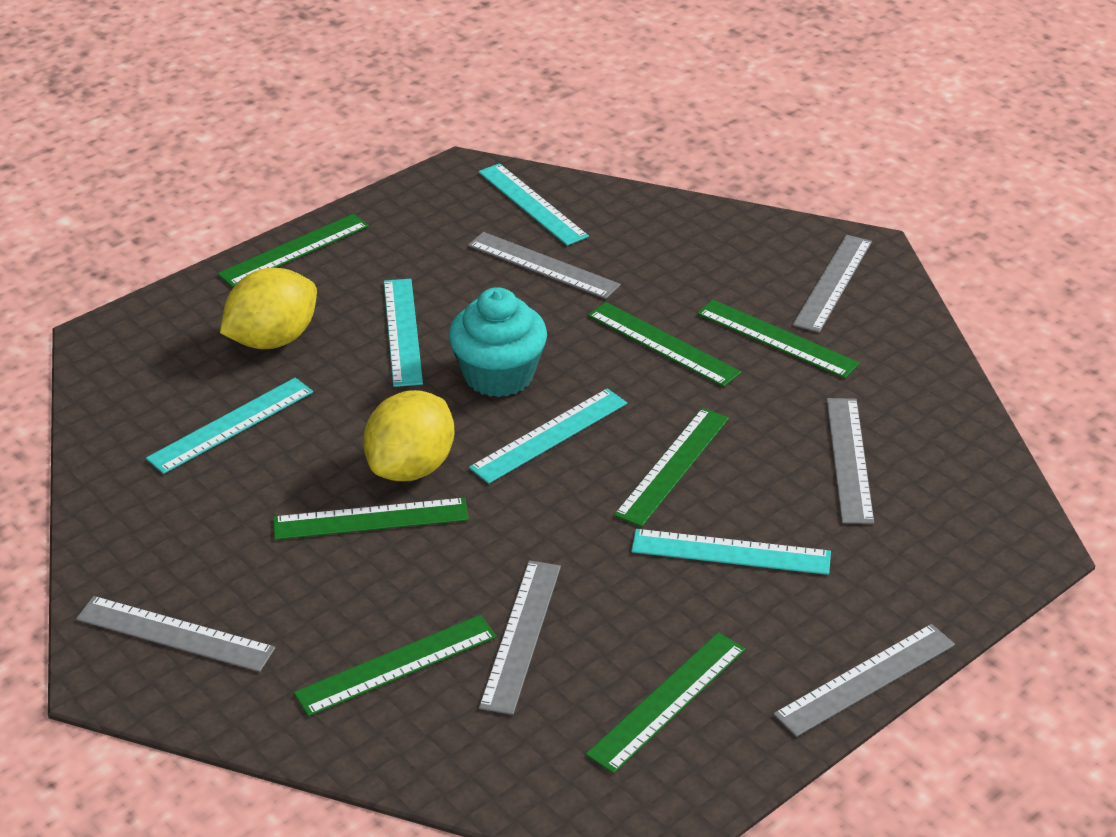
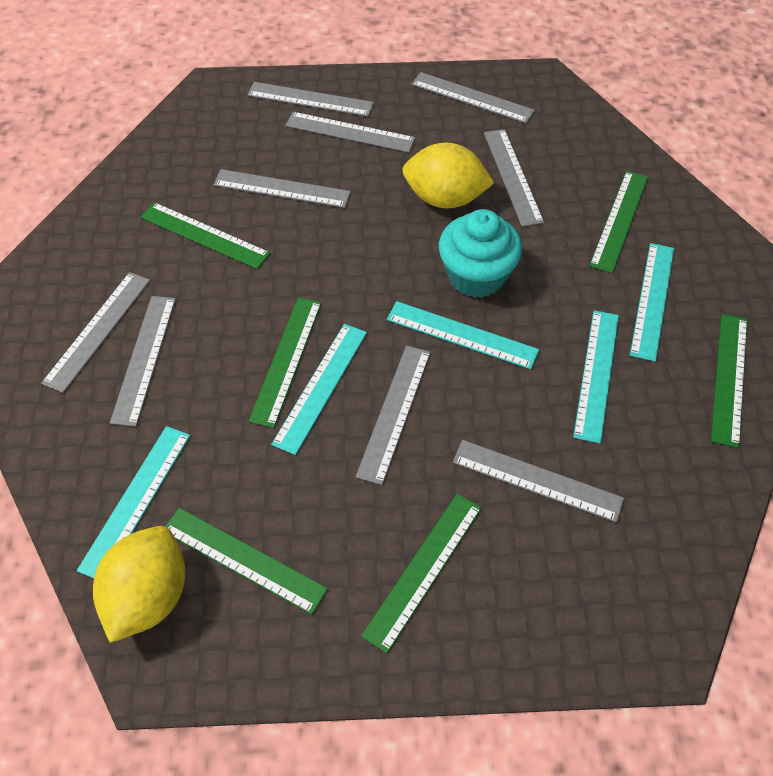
green ruler: [217,214,369,287] [273,498,469,540] [294,615,497,716] [586,632,746,774] [588,302,741,387] [614,408,729,527] [697,299,860,378] = 7 -> [140,202,270,269] [165,508,328,614] [249,297,322,428] [361,494,482,653] [589,171,648,273] [711,314,747,448] = 6
grey ruler: [76,596,275,672] [468,232,621,299] [479,560,561,715] [773,624,955,737] [793,235,872,333] [827,398,874,524] = 6 -> [41,272,150,393] [110,296,176,426] [213,169,351,208] [247,82,374,116] [285,112,415,152] [356,346,431,485] [412,72,535,123] [453,440,624,522] [484,129,544,227] = 9

